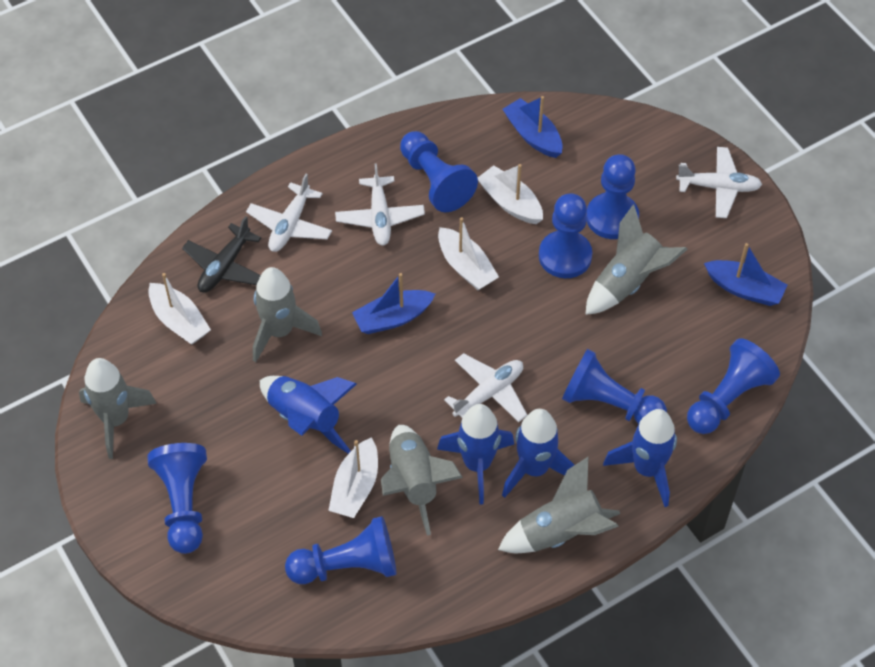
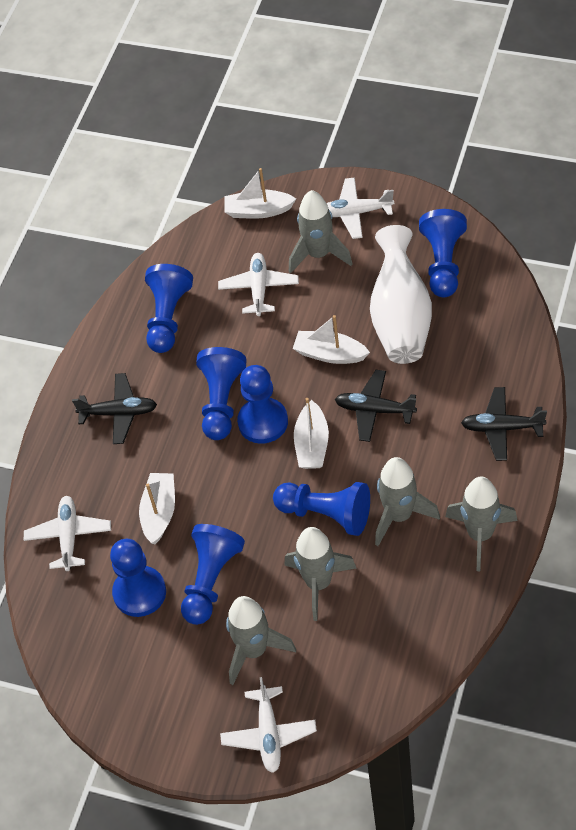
black plane: [182,216,261,293] = 1 -> [72,373,157,444] [335,370,417,442] [461,387,547,461] = 3
blue boat: [352,273,435,334] [503,96,563,158] [704,243,787,306] = 3 -> none = 0
blue rocket: [260,376,357,454] [437,404,514,504] [502,409,574,498] [603,409,677,507] = 4 -> none = 0
white vase: none = 0 -> [370,225,432,364] = 1

